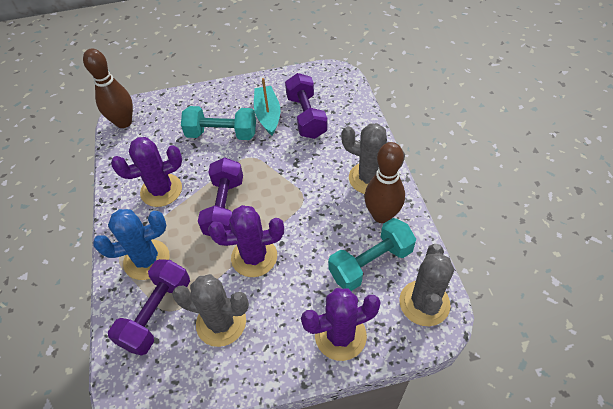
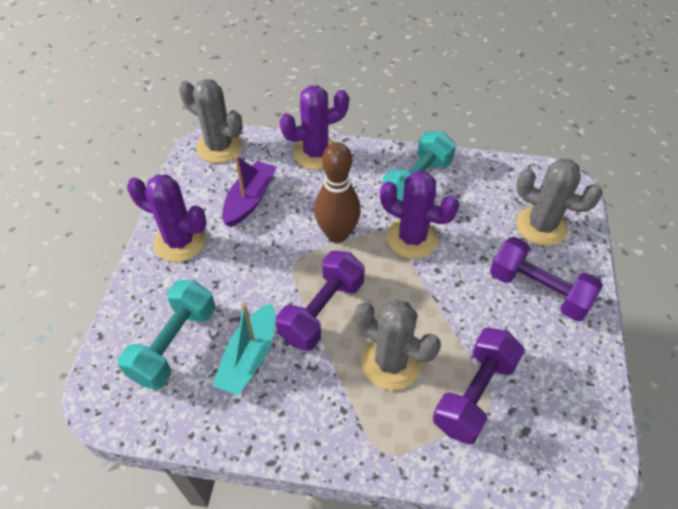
blue cactus: [93,209,170,280] = 1 -> none = 0
brown bowling pin: [83,49,133,128] [364,142,405,223] = 2 -> [314,142,361,243] = 1
purple boat: none = 0 -> [222,155,277,227] = 1

